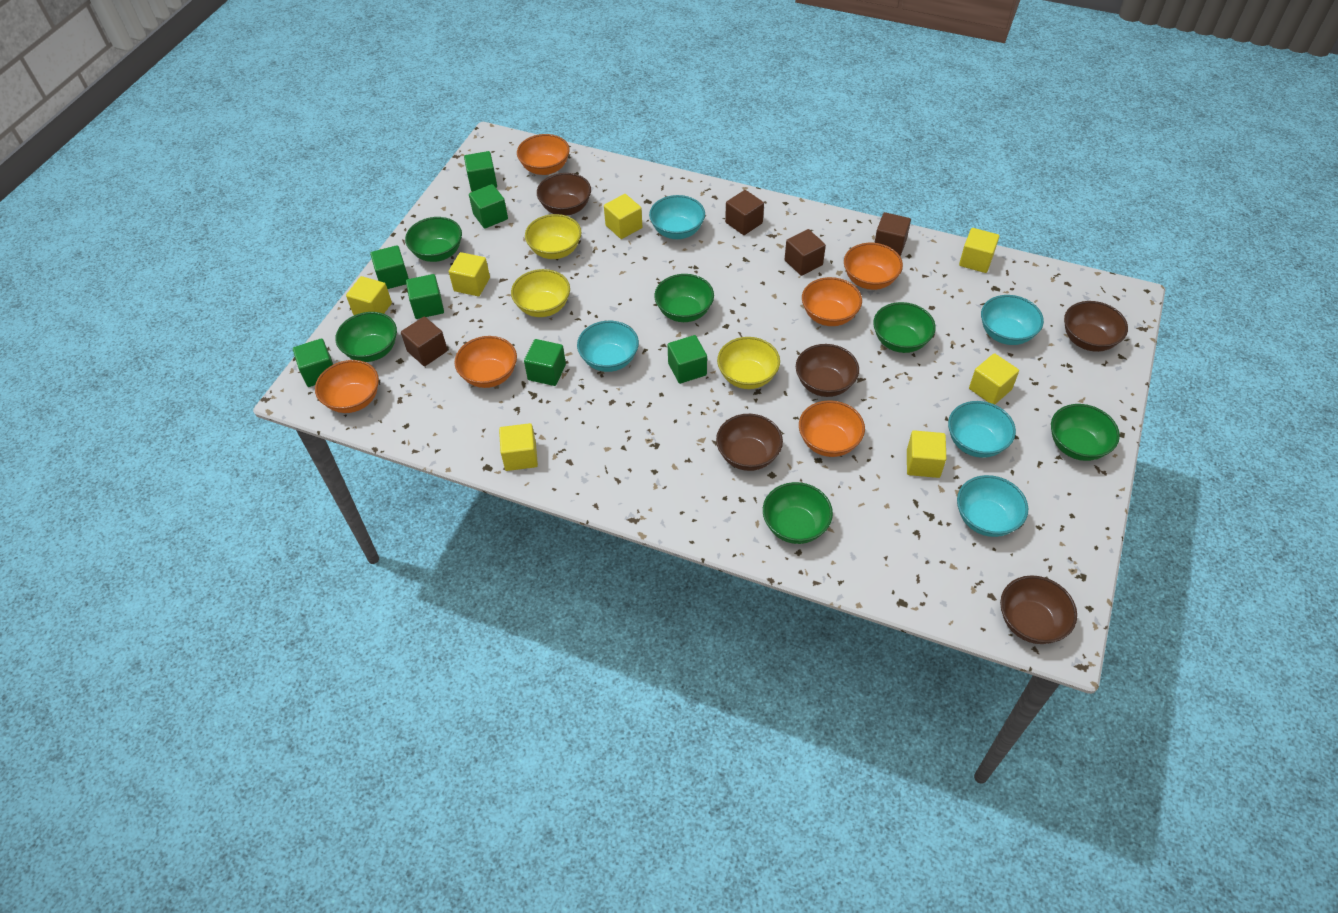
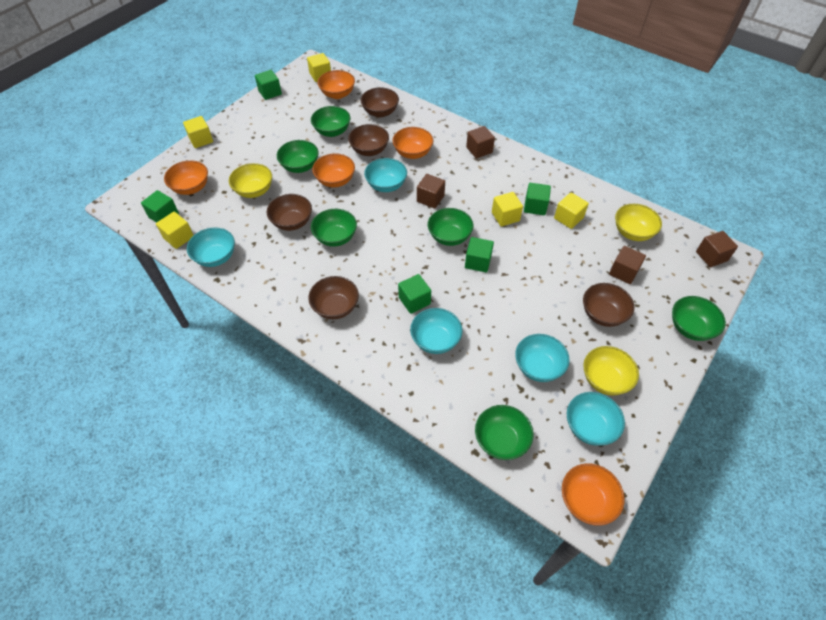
green cube: [293,338,333,387] [370,245,409,289] [406,274,444,319] [464,151,497,192] [469,184,508,229] [524,339,566,386] [668,335,707,384] = 7 -> [141,190,179,223] [255,70,282,100] [398,274,431,314] [465,237,494,273] [524,183,551,215] = 5
orange bowl: [315,360,379,413] [454,336,517,388] [517,134,570,175] [799,400,865,457] [802,277,862,326] [844,243,903,290] = 6 -> [164,160,208,195] [312,153,355,187] [318,70,355,99] [393,127,433,159] [562,463,624,526] = 5
yellow cube: [346,276,392,315] [449,252,490,296] [499,423,538,471] [604,194,642,239] [907,430,946,478] [959,228,999,273] [969,353,1019,405] = 7 -> [156,212,194,249] [183,116,213,148] [307,53,331,82] [492,192,523,227] [554,192,589,229] = 5

